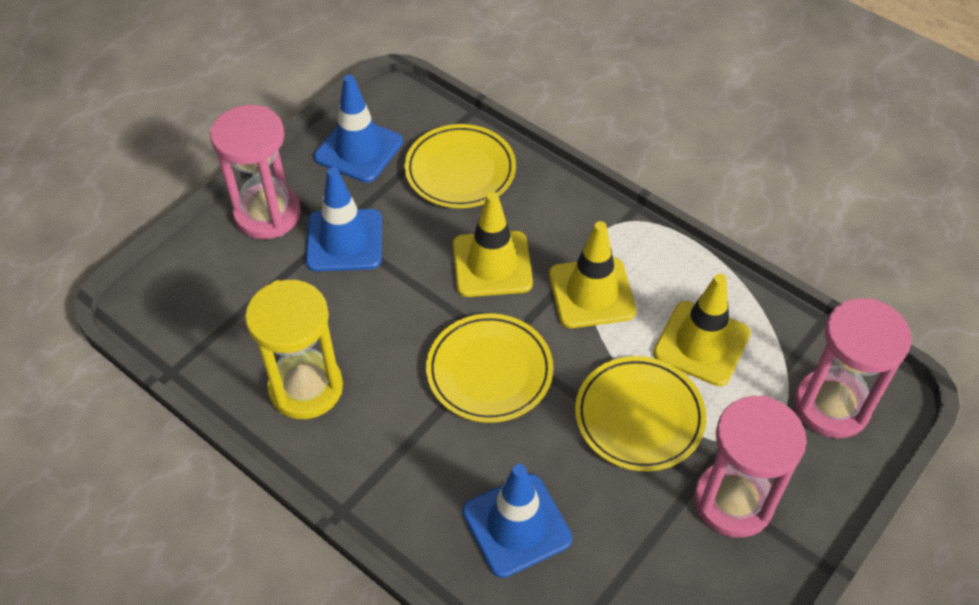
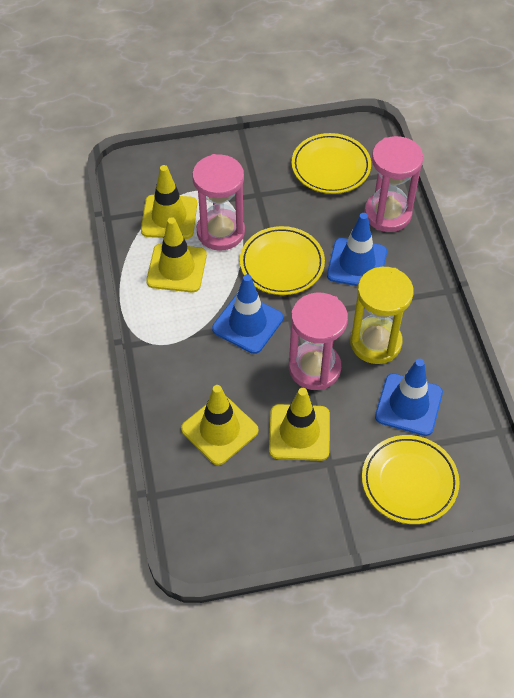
yellow traffic cone: [453,192,533,297] [549,221,636,328] [653,274,751,386] = 3 -> [141,165,197,239] [146,217,207,293] [181,385,259,465] [269,388,330,461] = 4

